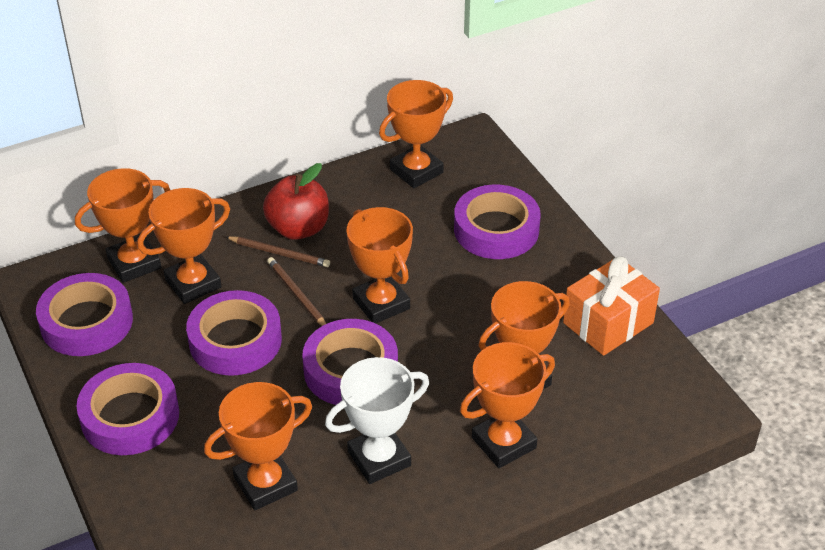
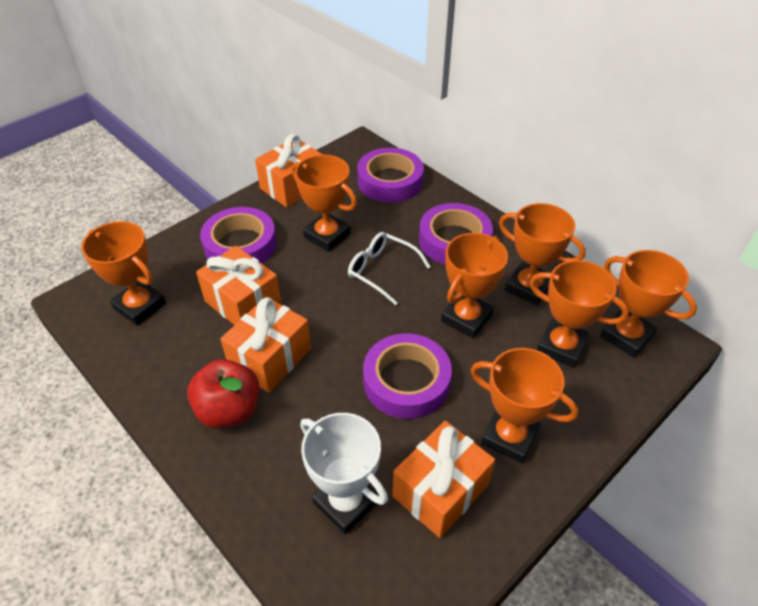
brown pencil: [226,236,330,267] [267,257,326,326] = 2 -> none = 0
orange gift: [563,256,660,356] = 1 -> [196,246,282,325] [220,297,311,392] [255,134,323,207] [393,421,495,538] = 4
purple tape: [36,273,133,356] [76,363,179,455] [186,290,282,376] [302,319,398,405] [454,184,541,259] = 5 -> [200,207,277,264] [357,148,424,203] [363,333,452,419] [419,203,493,265] = 4
white glasses: none = 0 -> [348,232,431,305] = 1

